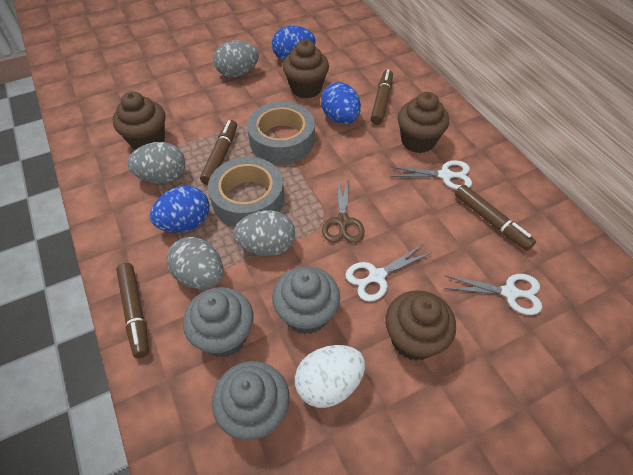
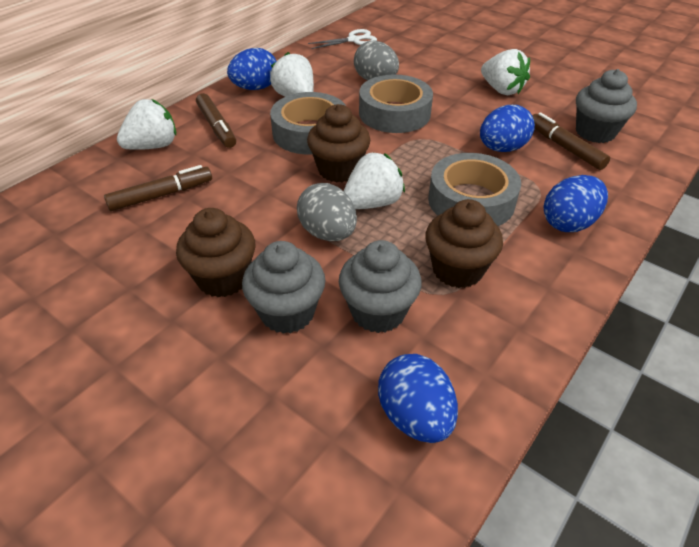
blue egg: [150,186,209,232] [272,26,316,60] [321,82,361,124] = 3 -> [227,48,277,90] [378,354,458,443] [480,105,535,152] [544,175,608,232] = 4
brown cupcake: [113,91,165,150] [283,40,329,98] [385,290,456,361] [398,92,449,153] = 4 -> [176,208,255,297] [307,104,370,183] [425,199,503,288] = 3
brown marker: [116,263,149,358] [200,120,237,185] [371,70,393,125] [455,185,536,251] = 4 -> [104,165,212,211] [196,93,236,148] [532,112,610,170] = 3
brown scissors: [322,177,365,243] = 1 -> none = 0
grey egg: [127,142,185,184] [166,237,223,289] [214,40,259,77] [233,210,295,256] = 4 -> [297,183,357,241] [354,41,399,81] = 2
grey tape: [208,157,284,227] [247,102,315,164] = 2 -> [270,92,346,154] [359,74,433,133] [428,153,521,226] = 3
white egg: [295,345,365,408] = 1 -> none = 0
white scissors: [345,244,431,302] [391,160,472,190] [444,274,542,315] = 3 -> [308,29,377,49] = 1
white strawberry: none = 0 -> [117,99,176,150] [270,52,314,97] [344,152,405,209] [481,49,530,95] = 4

